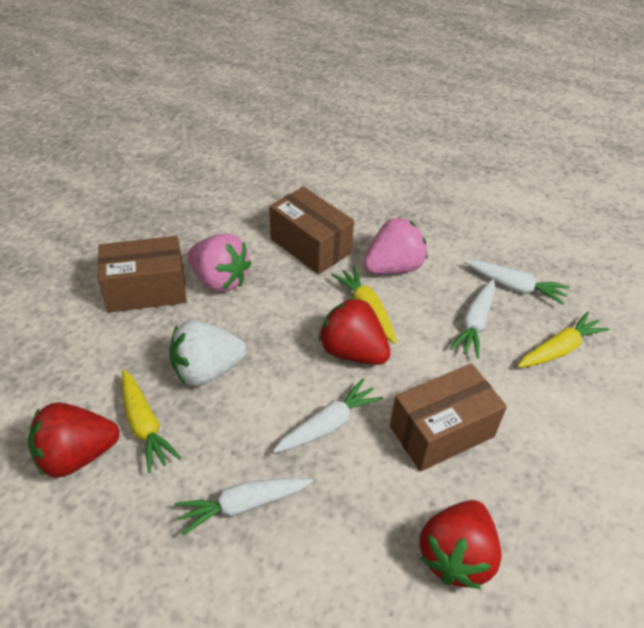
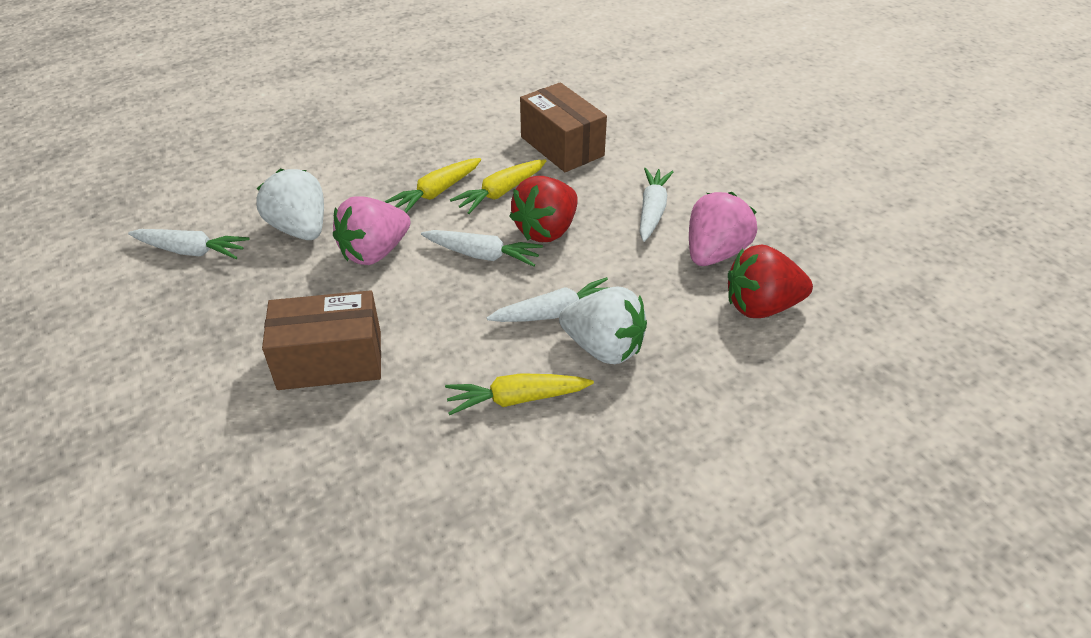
brown box: [98,236,187,313] [269,186,354,274] [390,363,507,472] = 3 -> [262,290,381,390] [520,82,607,172] = 2
red strawberry: [28,402,120,478] [319,297,391,365] [420,500,501,589] = 3 -> [509,176,578,242] [728,244,813,318] = 2
white strawberry: [169,320,246,387] = 1 -> [256,169,324,240] [559,286,647,364] = 2

